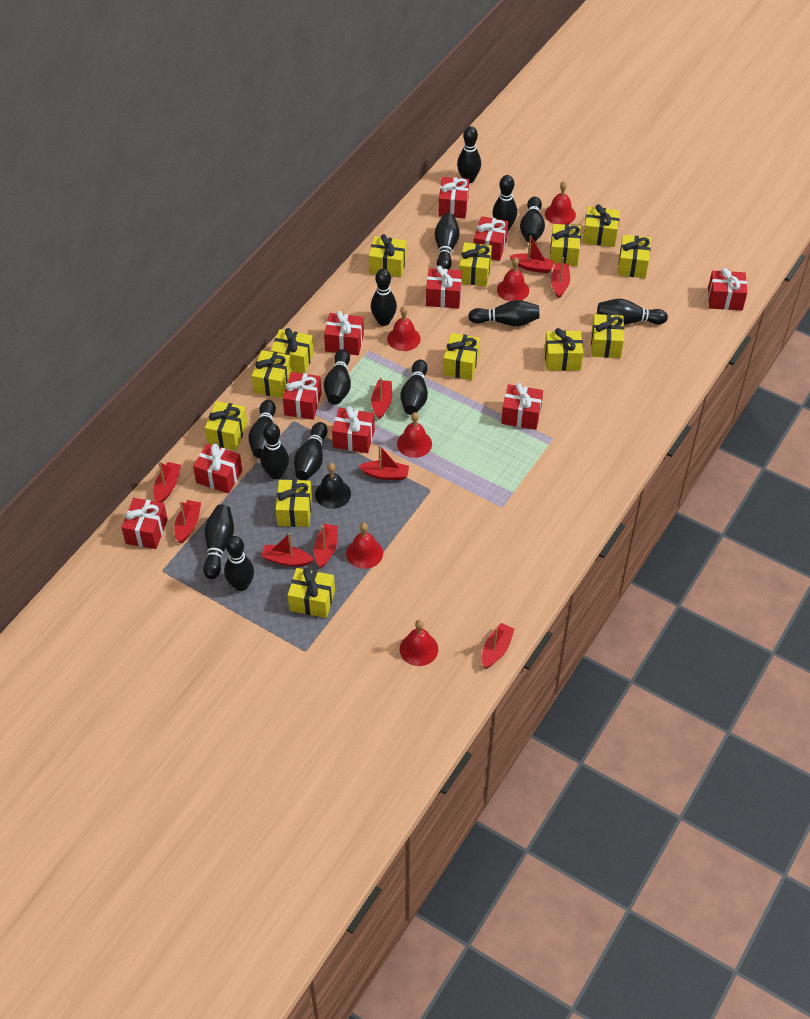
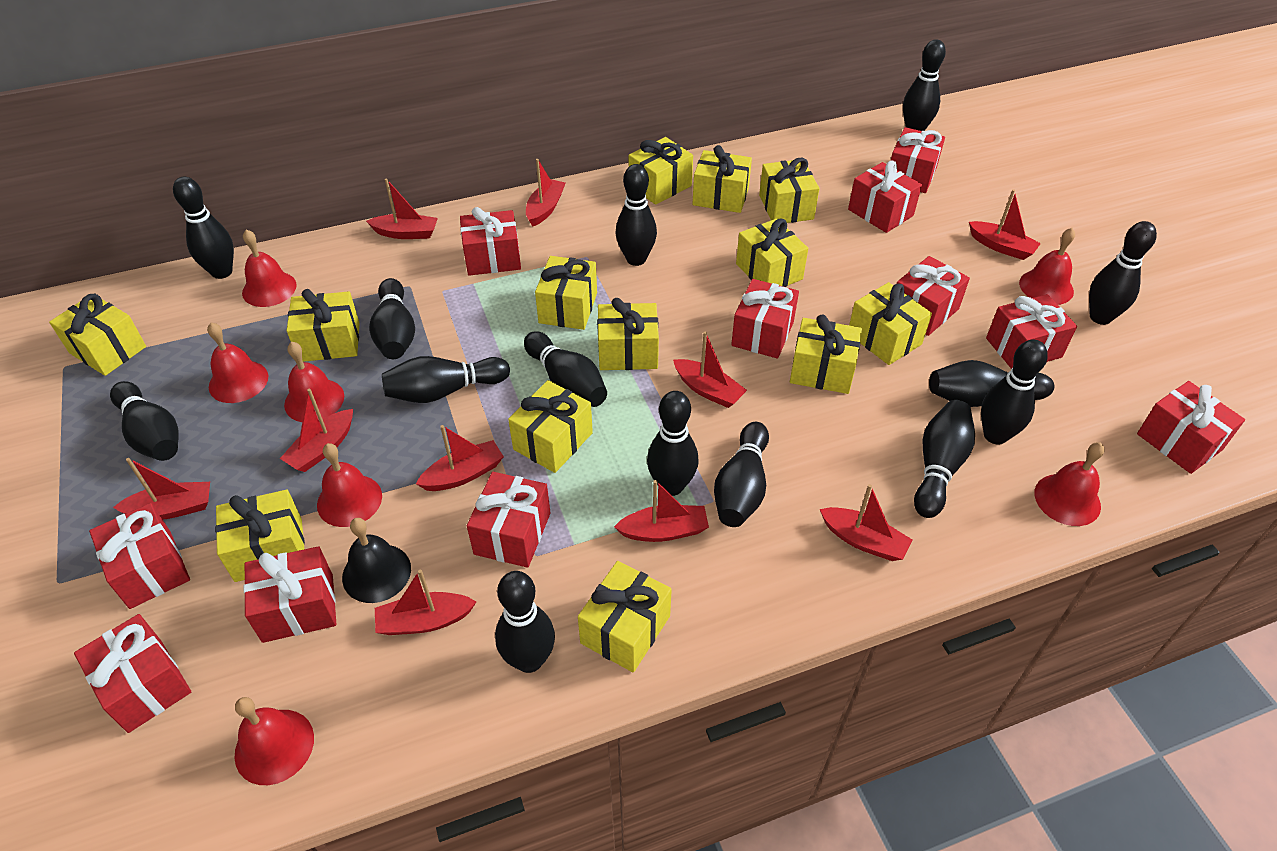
red bell: [346,523,383,569] [387,306,421,351] [397,412,432,458] [400,620,438,666] [497,257,529,302] [545,181,576,225] = 6 -> [207,323,268,403] [234,697,314,785] [242,230,297,307] [284,342,344,422] [317,443,382,527] [1019,228,1075,305] [1034,442,1105,526] = 7
red boat: [154,462,181,503] [174,500,201,544] [261,533,314,567] [314,524,338,568] [359,445,409,480] [371,377,392,419] [482,623,515,669] [510,235,555,273] [551,257,570,299] = 9 -> [113,458,210,520] [280,389,353,472] [366,178,438,239] [375,569,476,635] [416,425,504,491] [526,159,566,227] [614,480,709,542] [673,332,747,408] [820,484,912,561] [969,189,1041,260] = 10
red gift: [121,498,168,549] [193,443,242,494] [283,372,321,420] [324,311,364,355] [332,406,375,453] [426,266,462,309] [438,177,469,218] [474,216,508,261] [501,383,543,430] [708,268,747,310] = 10 -> [74,614,191,733] [89,503,190,609] [244,546,336,643] [460,207,521,276] [467,472,551,568] [731,279,799,359] [848,161,922,233] [891,127,945,193] [897,256,970,336] [986,294,1077,369] [1137,381,1245,474] = 11

